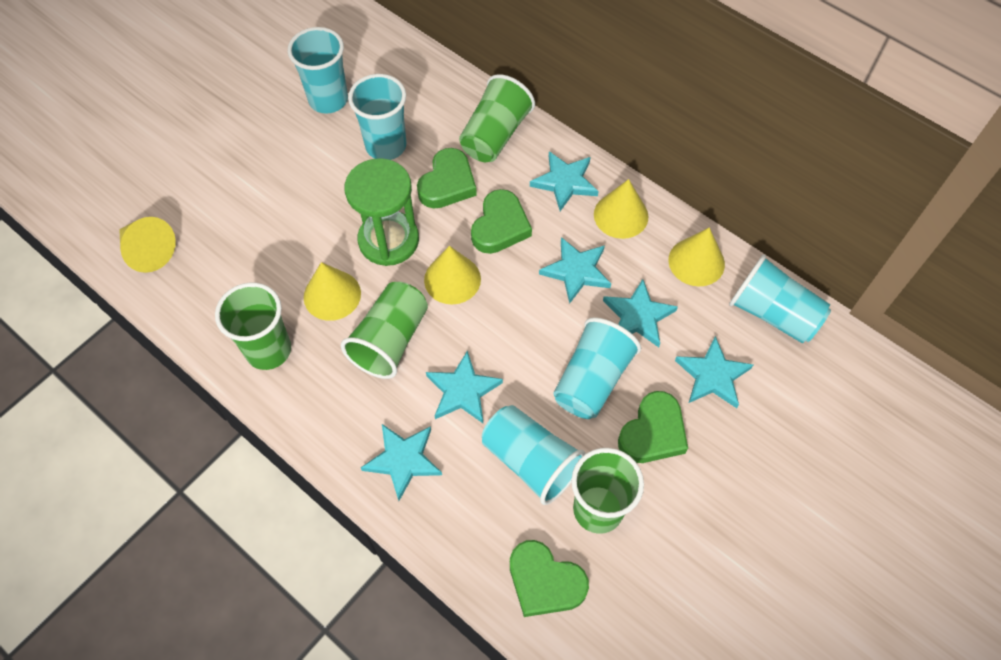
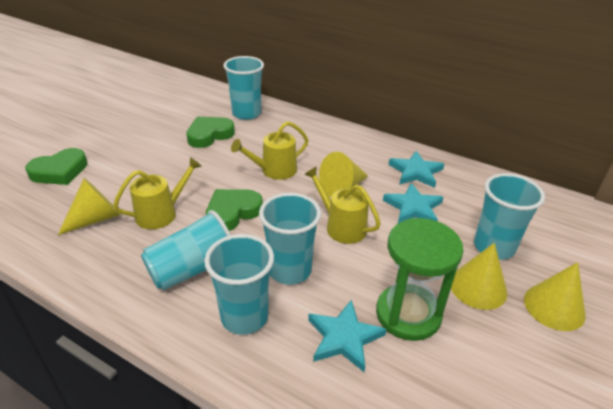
green cup: [215,283,291,370] [341,282,428,379] [459,74,535,162] [571,448,644,534] = 4 -> none = 0
green heart: [417,148,477,208] [471,189,532,254] [510,540,589,617] [618,391,688,463] = 4 -> [25,148,88,185] [186,117,235,148] [206,189,263,231] = 3
turquoise star: [361,424,442,501] [426,350,503,423] [530,151,599,211] [539,237,611,304] [603,279,678,347] [675,336,753,408] = 6 -> [308,300,387,372] [383,183,444,223] [388,151,444,188] = 3
yellow cone: [119,217,176,273] [304,262,361,321] [424,246,481,305] [594,179,648,239] [668,227,725,286] = 5 -> [58,178,121,235] [319,152,368,197] [451,243,507,310] [524,262,586,331] = 4
yellow watering can: none = 0 -> [113,157,202,229] [231,121,308,180] [304,166,381,244] = 3

